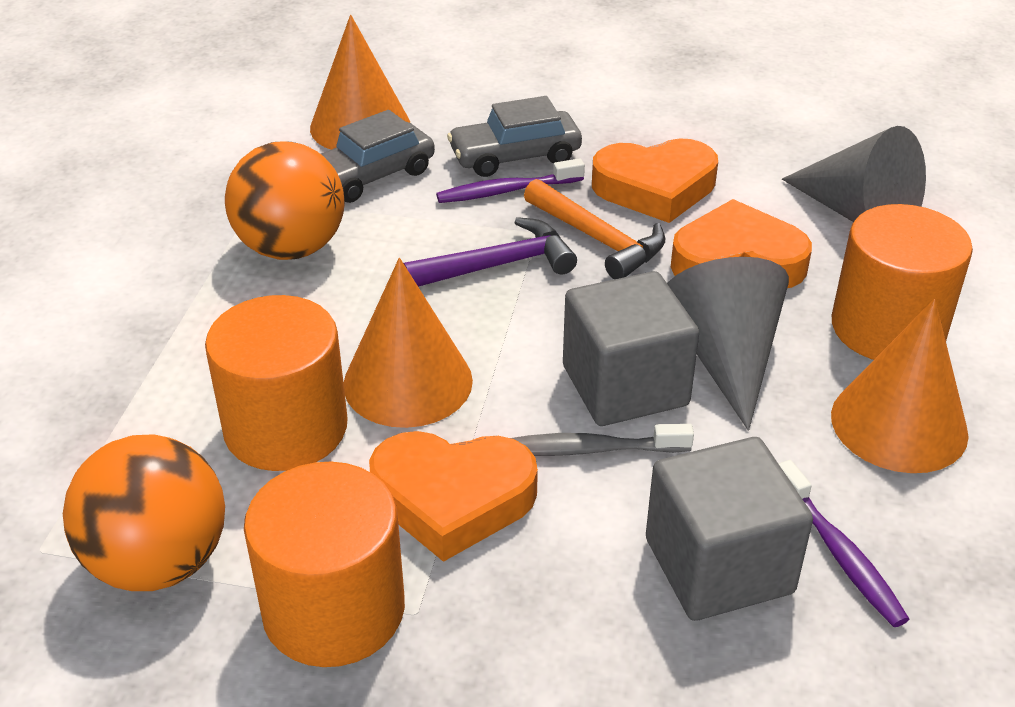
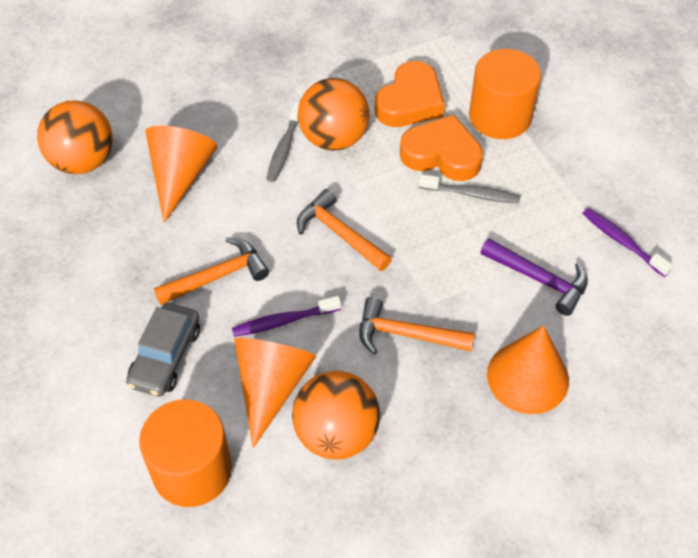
grey car: [321,110,435,203] [447,96,582,177] = 2 -> [126,303,200,397] = 1
grey cone: [667,257,789,431] [782,126,926,222] = 2 -> none = 0
grey cube: [563,271,699,426] [646,437,813,621] = 2 -> none = 0
grey toothbrush: [511,424,694,456] = 1 -> [266,101,300,182] [418,174,520,204] = 2
orange ball: [63,434,225,591] [225,141,344,260] = 2 -> [37,100,113,174] [292,371,380,460] [298,78,370,151] = 3
orange cylinder: [205,295,348,471] [244,462,405,667] [832,204,973,360] = 3 -> [139,399,232,507] [469,49,541,139] = 2
orange hammer: [524,179,665,279] = 1 -> [154,237,269,305] [297,189,392,271] [359,297,475,354] = 3
orange heart: [369,431,538,562] [592,138,718,223] [671,199,812,288] = 3 -> [375,61,445,127] [400,115,483,181] = 2

